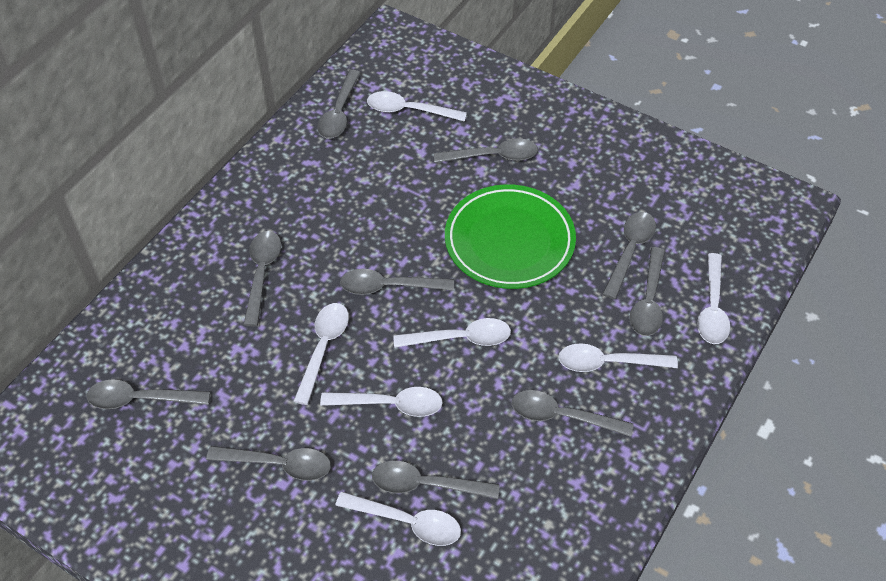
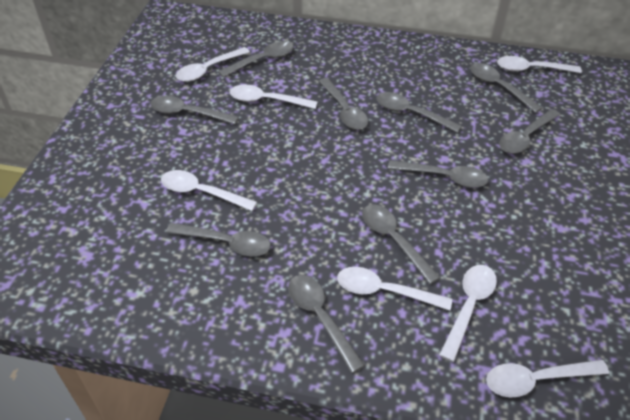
green plate: [445,184,576,289] = 1 -> none = 0

